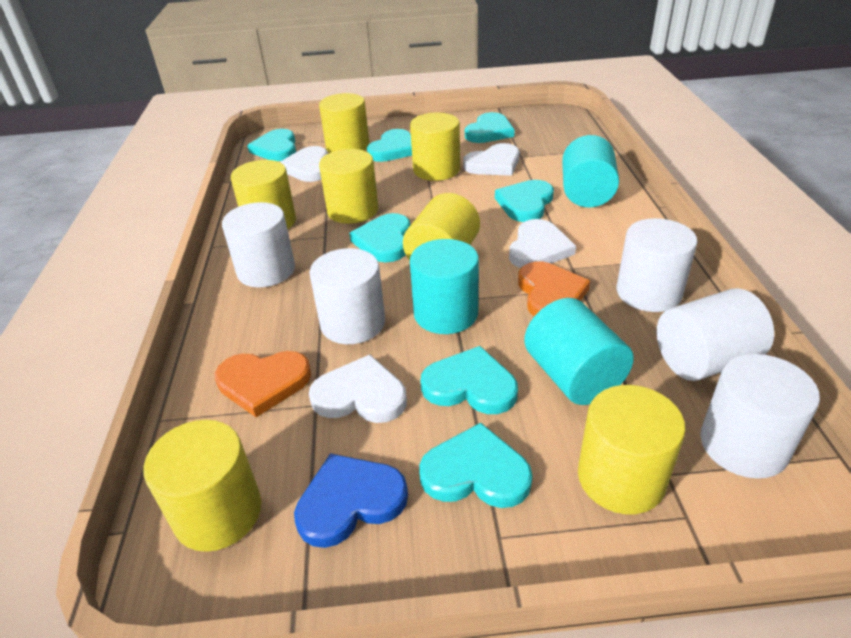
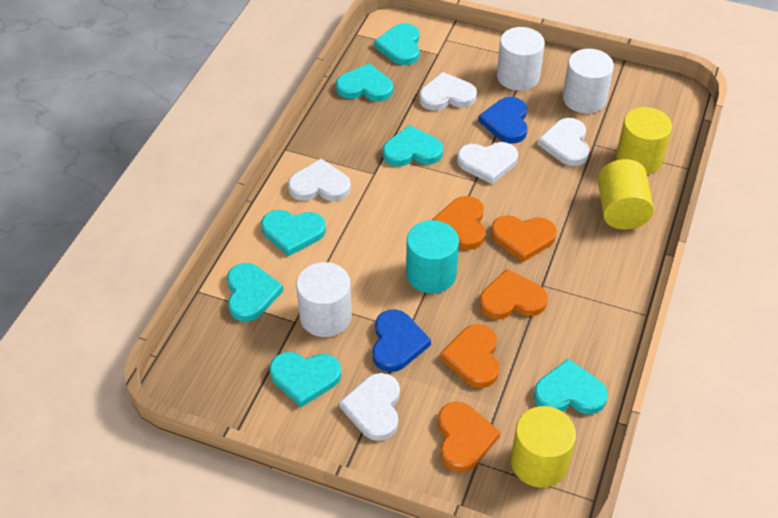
blue heart: [294,453,408,548] = 1 -> [372,309,431,372] [478,97,527,144] = 2
orange heart: [215,351,311,417] [518,261,590,316] = 2 -> [432,196,485,250] [438,402,500,472] [440,324,500,388] [480,269,548,319] [491,215,557,262] = 5
turquoise cylinder: [410,239,479,334] [524,298,634,405] [562,135,619,207] = 3 -> [406,220,459,293] = 1
white cylinder: [222,202,295,288] [309,248,385,344] [617,218,698,312] [657,288,774,381] [700,354,820,479] = 5 -> [296,262,352,337] [497,27,545,91] [563,49,614,113] = 3
white heart: [280,146,328,182] [309,355,407,423] [463,143,520,176] [509,219,576,268] = 4 -> [288,159,351,201] [339,373,400,441] [419,72,477,111] [457,142,518,184] [538,118,589,166] = 5
yellow cylinder: [144,420,262,552] [231,160,296,229] [319,93,369,153] [319,149,378,224] [403,193,480,261] [410,113,460,181] [578,385,686,514] = 7 -> [511,406,576,488] [598,159,654,229] [616,107,672,174] = 3

